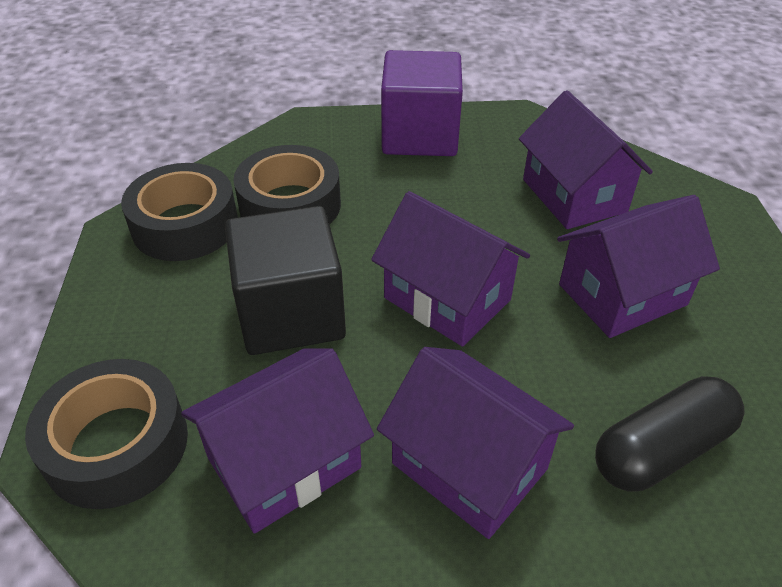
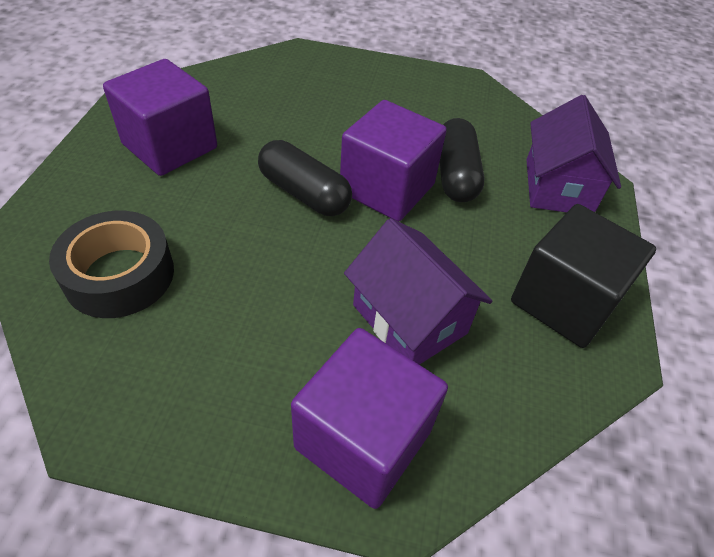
black capsule: [595,376,745,491] = 1 -> [258,140,352,216] [439,118,484,202] = 2
black tape: [25,359,188,509] [121,163,238,261] [233,145,341,225] = 3 -> [49,211,174,318] = 1
purple cube: [381,50,463,156] = 1 -> [103,59,217,176] [291,328,448,509] [340,100,447,222] = 3
purple house: [181,348,374,534] [371,191,530,347] [377,347,574,539] [519,90,653,229] [557,195,720,338] = 5 -> [344,218,492,365] [526,95,621,212] = 2

